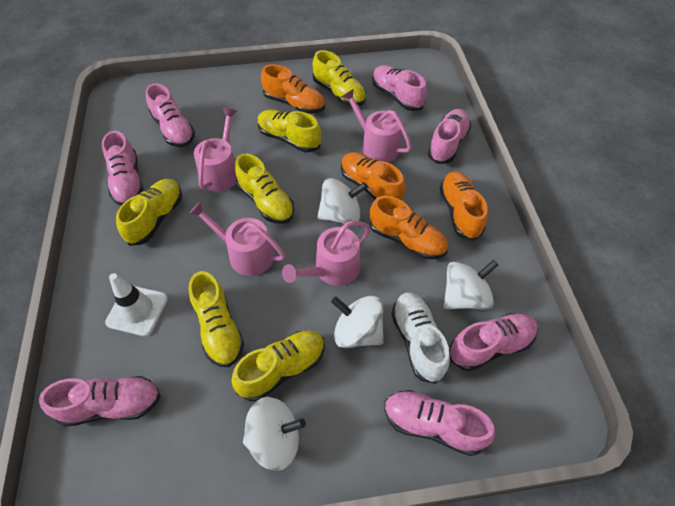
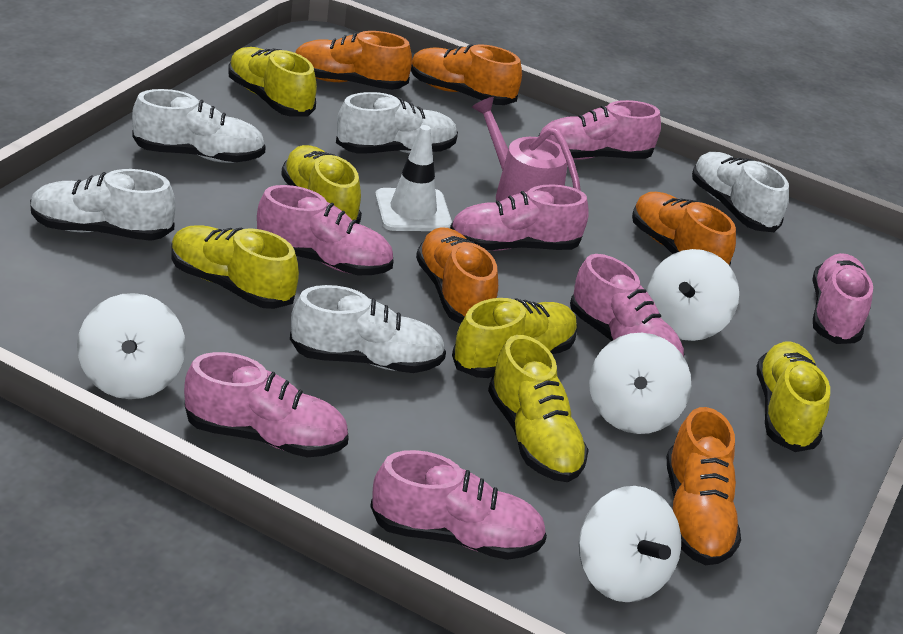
orange shoe: [261,64,325,114] [341,152,405,200] [370,196,448,259] [439,171,488,241] = 4 -> [295,31,412,90] [411,44,522,105] [416,227,498,323] [632,192,736,266] [667,407,741,565] = 5
pink watering can: [188,202,286,276] [194,108,237,192] [282,221,371,286] [342,88,412,162] = 4 -> [472,97,581,202] = 1
white shoe: [391,292,450,384] = 1 -> [30,169,175,241] [132,89,266,163] [290,285,446,373] [336,92,458,154] [692,152,789,232] = 5

